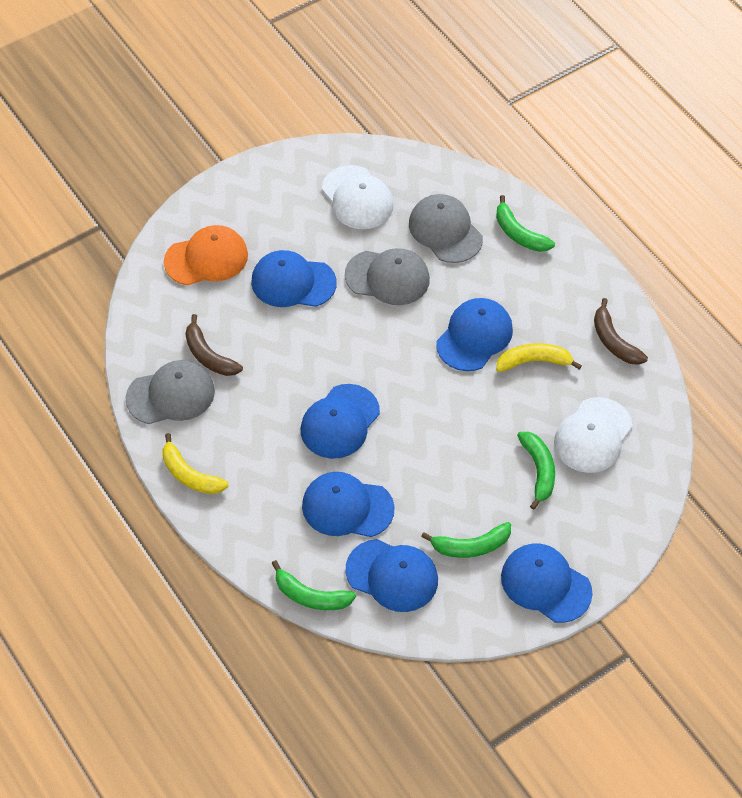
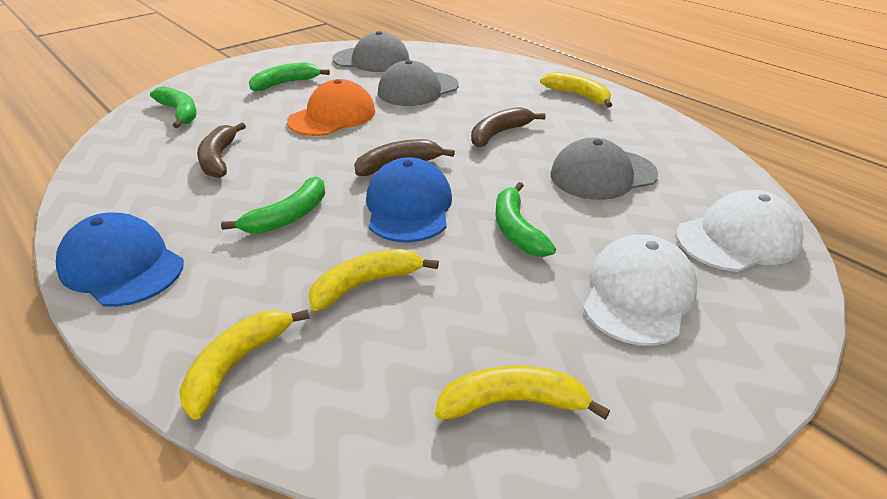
blue cap: [251,250,337,307] [301,384,380,459] [302,472,395,537] [346,539,438,612] [436,298,513,371] [501,544,593,623] = 6 -> [56,213,184,307] [366,157,452,243] = 2
brown banana: [185,314,243,376] [594,298,648,365] = 2 -> [197,123,246,178] [354,139,455,176] [471,107,545,147] = 3
yellow banana: [162,433,229,494] [496,343,582,372] = 2 -> [179,309,310,420] [308,249,439,311] [435,366,610,420] [540,72,612,108] = 4

